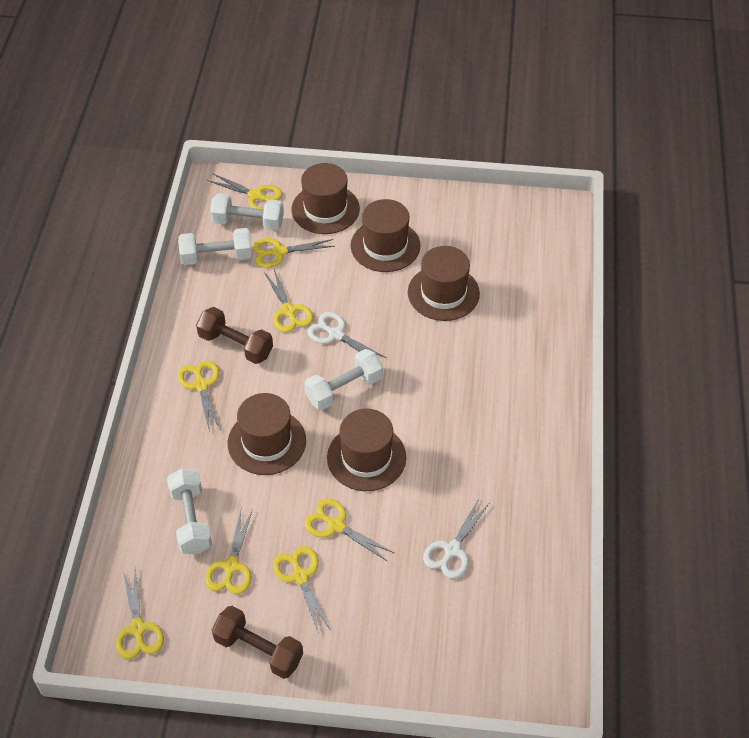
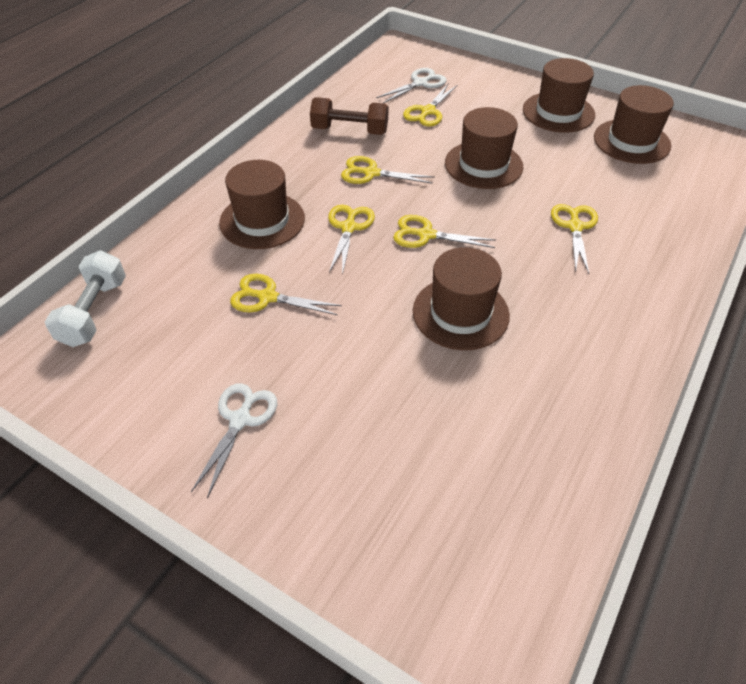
brown dumbbell: [196,307,273,364] [212,606,303,679] = 2 -> [310,97,389,135] = 1
white dumbbell: [167,468,212,554] [178,228,252,265] [210,193,284,231] [304,349,383,410] = 4 -> [45,250,126,347] = 1
yellow scissors: [116,569,164,659] [178,360,221,433] [205,509,253,594] [207,174,283,209] [253,238,335,268] [264,269,313,332] [273,546,331,634] [304,498,394,562] = 8 -> [230,274,342,315] [328,205,375,276] [341,156,435,184] [393,215,496,248] [403,84,457,127] [551,204,598,274] = 6

